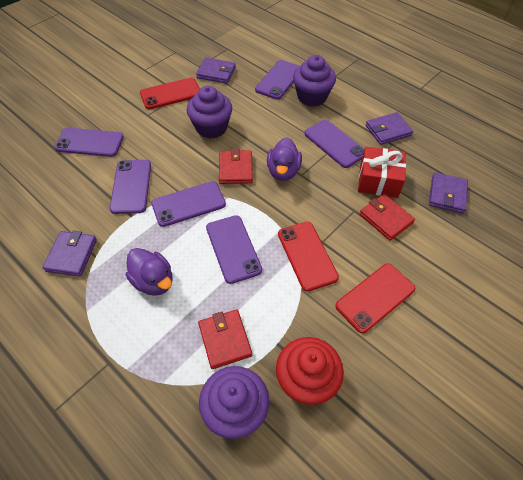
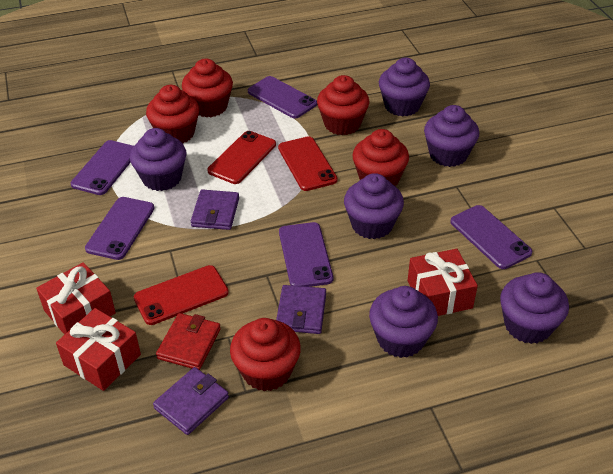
purple cupcake: [187,86,232,139] [199,366,269,439] [293,55,336,107] = 3 -> [130,128,187,191] [344,173,404,239] [369,286,438,358] [379,58,430,117] [424,105,479,167] [500,272,569,344] = 6
purple duck: [126,248,172,296] [267,138,302,181] = 2 -> none = 0
purple phone: [54,128,124,157] [110,160,151,214] [151,181,226,227] [206,215,262,284] [255,60,299,100] [304,120,364,168] = 6 -> [71,140,133,195] [85,197,155,260] [248,76,317,119] [279,222,333,287] [450,205,533,269] = 5
purple wallet: [43,231,97,277] [196,58,236,84] [366,112,413,145] [429,172,468,213] = 4 -> [153,367,229,435] [191,189,239,230] [276,285,326,334] = 3
red cupcake: [276,337,344,405] = 1 -> [146,85,199,143] [182,59,233,117] [230,318,301,391] [317,75,369,135] [352,129,409,186] = 5
red gift: [358,146,406,198] = 1 -> [36,262,116,335] [56,308,141,391] [407,249,478,316] = 3
red wallet: [198,310,252,369] [219,149,253,184] [359,194,415,241] = 3 -> [156,313,221,370] = 1

